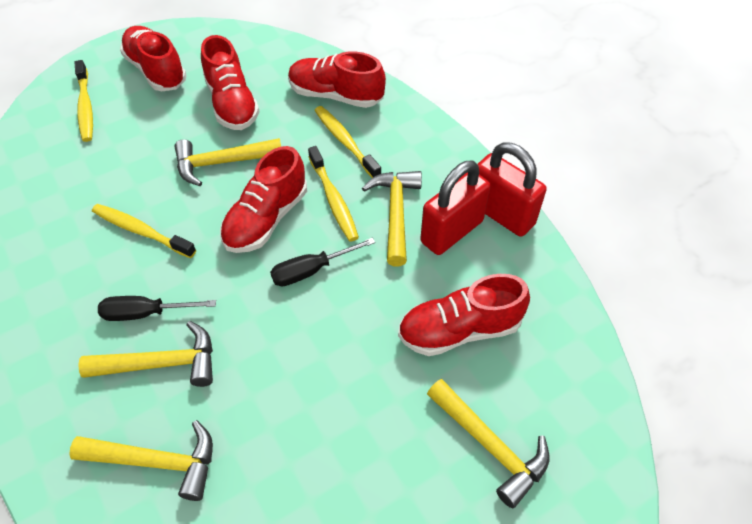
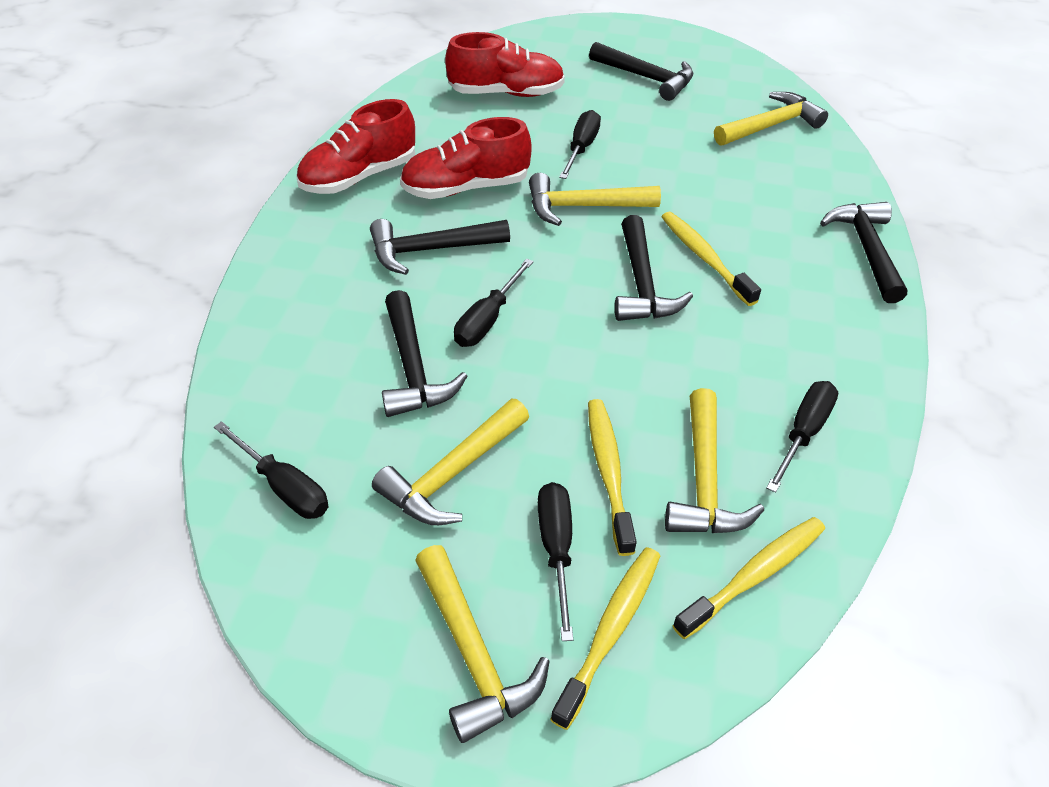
black hammer: none = 0 -> [370,219,510,275] [382,290,467,417] [589,42,693,101] [615,215,693,321] [820,202,907,303] = 5
black screwdriver: [98,296,216,321] [270,238,375,286] = 2 -> [214,421,328,519] [454,258,534,347] [538,482,573,641] [559,110,601,179] [766,381,838,493] = 5
red padlock: [420,160,491,255] [478,143,547,237] = 2 -> none = 0
red shoe: [120,26,187,91] [201,35,260,130] [220,146,307,253] [288,51,386,108] [398,274,530,356] = 5 -> [296,99,415,194] [400,117,532,199] [445,32,565,97] = 3

